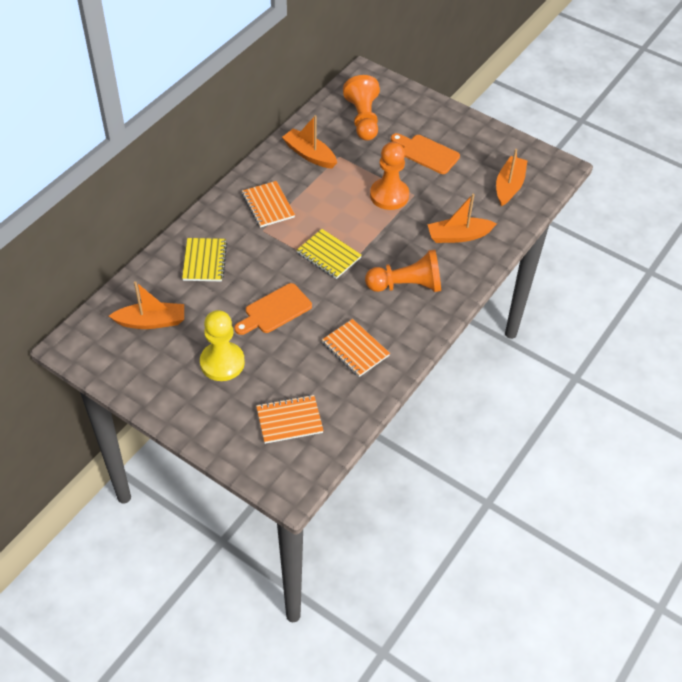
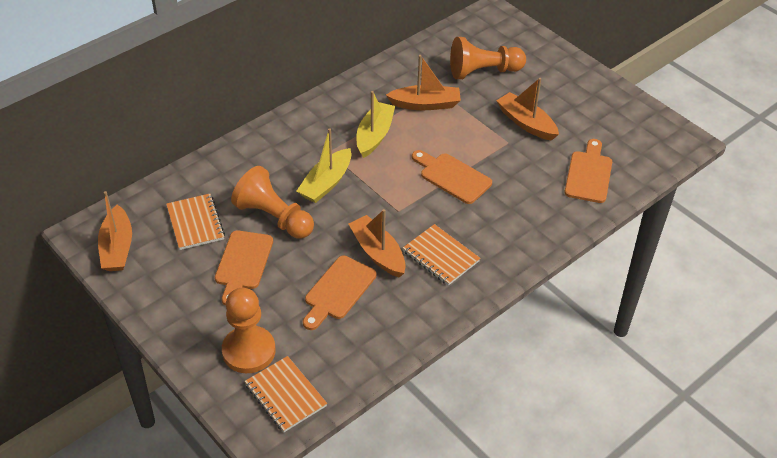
orange cutting board: [234,283,312,335] [391,133,460,174] = 2 -> [215,230,273,306] [303,256,376,330] [412,150,492,204] [564,139,612,203] = 4
yellow boat: none = 0 -> [297,128,352,203] [357,91,395,158] = 2
yellow notebook: [182,238,227,281] [297,229,362,279] = 2 -> none = 0
yellow pawn: [200,310,245,381] = 1 -> none = 0

